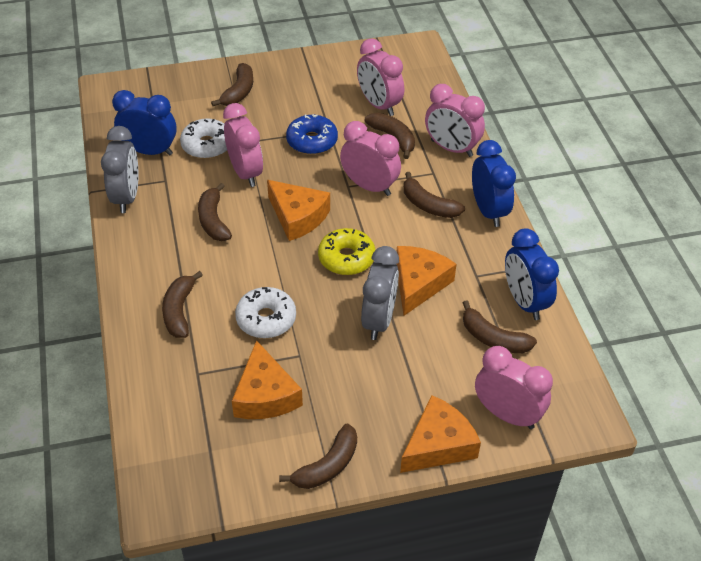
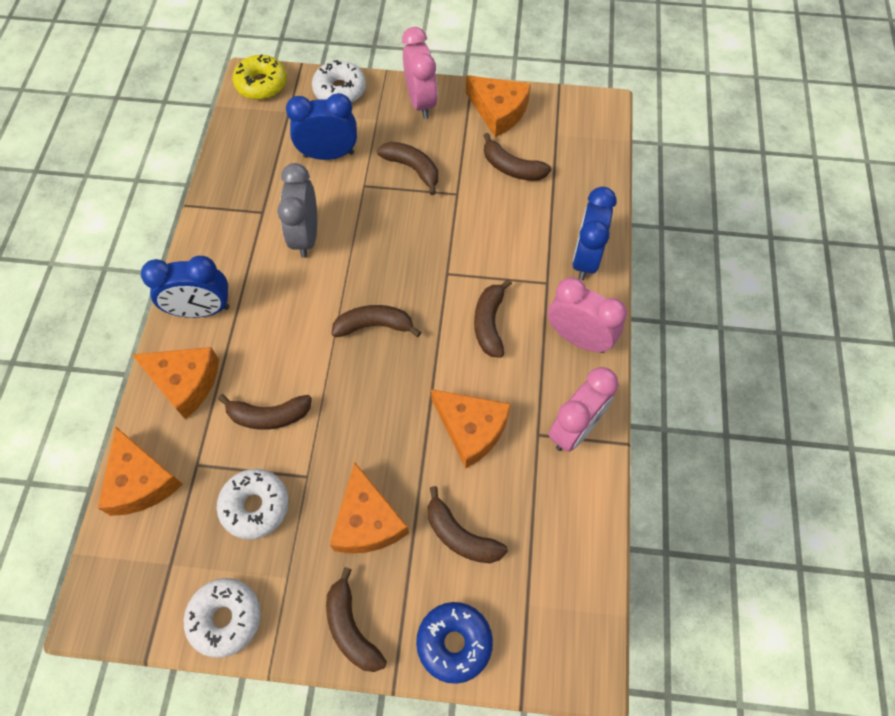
grey clock: [101,126,139,213] [361,246,399,340] = 2 -> [277,163,317,258] = 1
orange cheese: [232,340,303,419] [267,180,330,241] [396,246,457,316] [400,395,481,473] = 4 -> [98,427,183,516] [131,347,219,419] [330,462,409,553] [431,389,511,468] [466,75,531,137] = 5
pink clock: [223,103,263,187] [340,121,401,196] [357,38,404,116] [425,84,485,157] [475,346,553,429] = 5 -> [402,27,438,119] [548,277,627,353] [549,367,619,452] = 3
white donut: [180,119,227,159] [235,287,296,338] = 2 -> [184,578,261,658] [217,469,289,540] [312,60,366,103] = 3

